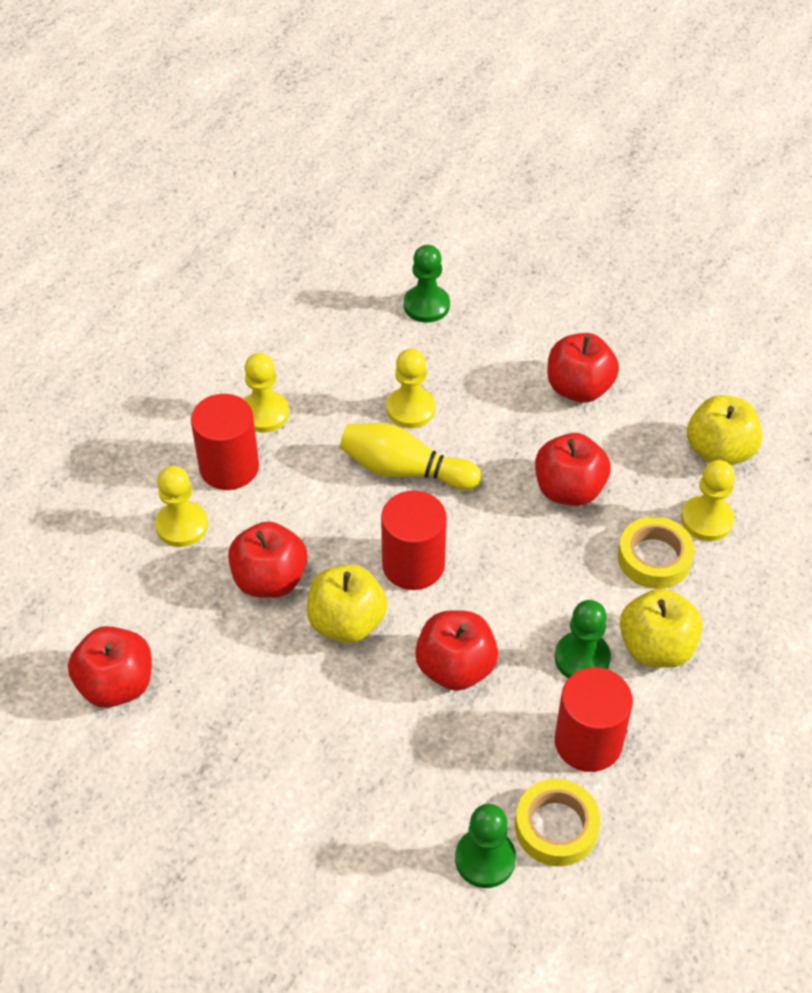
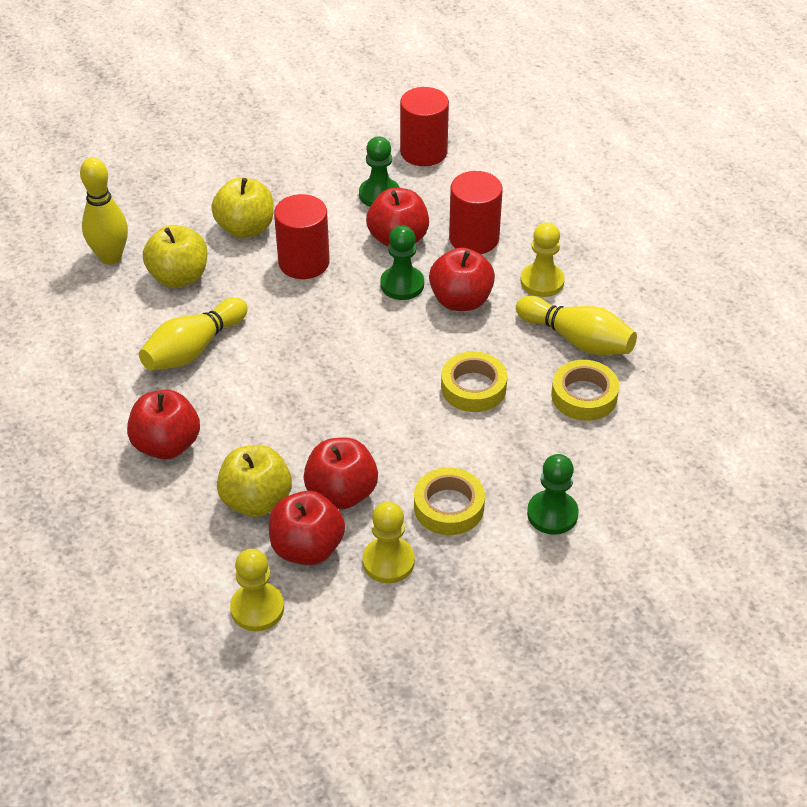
yellow bowling pin: [340,423,482,490] = 1 -> [80,157,128,265] [139,297,248,371] [516,296,637,355] = 3
yellow pawn: [155,466,208,547] [244,353,289,432] [387,349,435,428] [681,460,735,541] = 4 -> [230,549,284,631] [362,502,415,583] [520,222,565,297] = 3
yellow tape: [515,779,601,866] [618,516,695,589] = 2 -> [414,467,485,535] [441,352,507,412] [551,360,619,421] = 3

